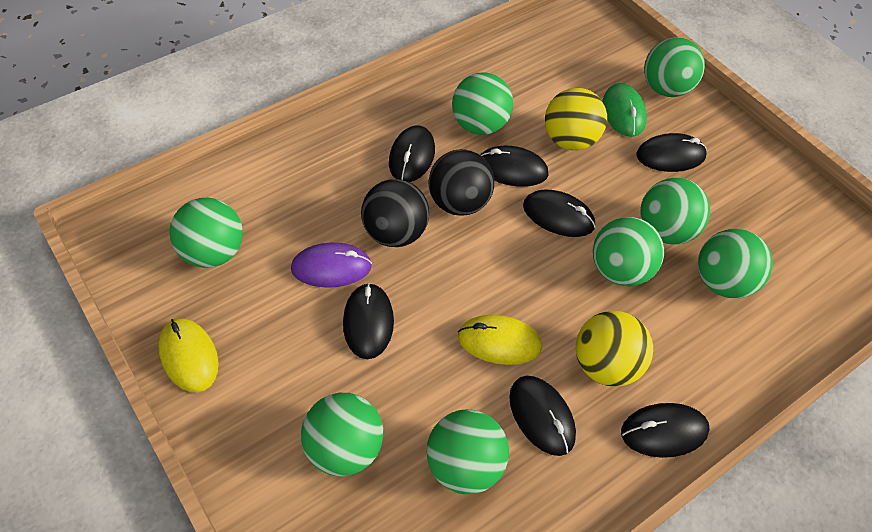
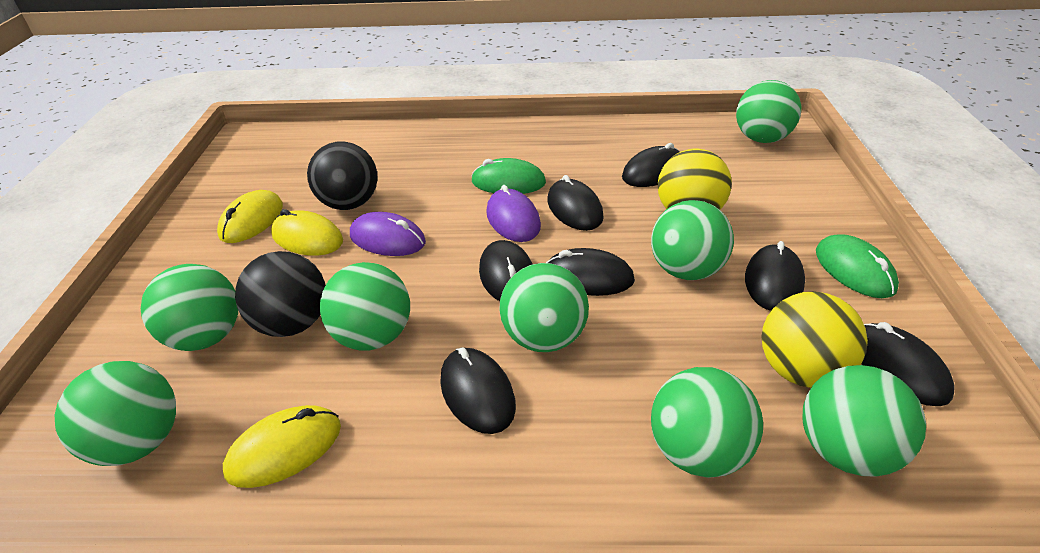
green mouse: [603,83,647,137] = 1 -> [471,158,546,194] [816,234,899,298] = 2
purple mouse: [291,243,372,288] = 1 -> [350,212,426,256] [486,185,541,242] = 2
yellow mouse: [158,318,219,393] [458,315,542,365] = 2 -> [217,190,283,243] [223,405,341,488] [271,209,343,256] = 3

